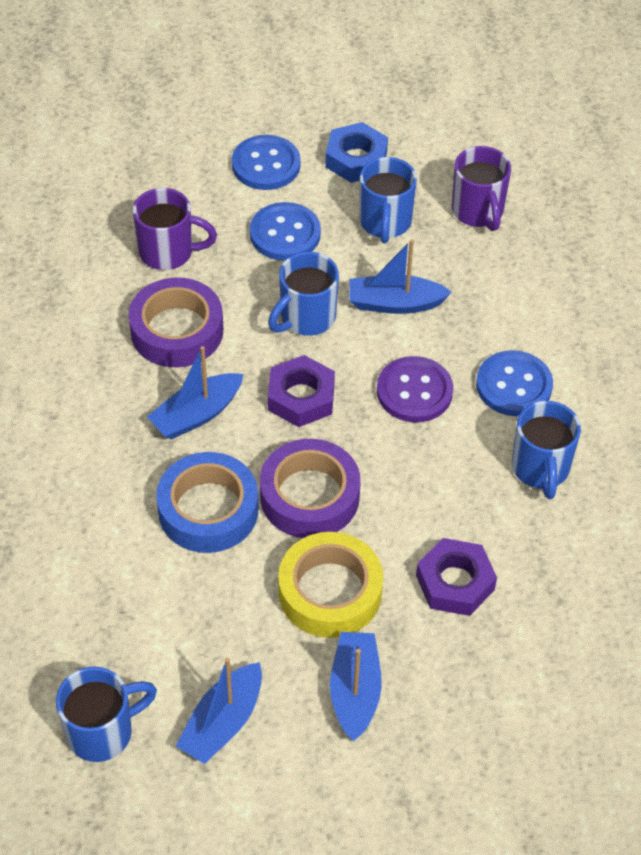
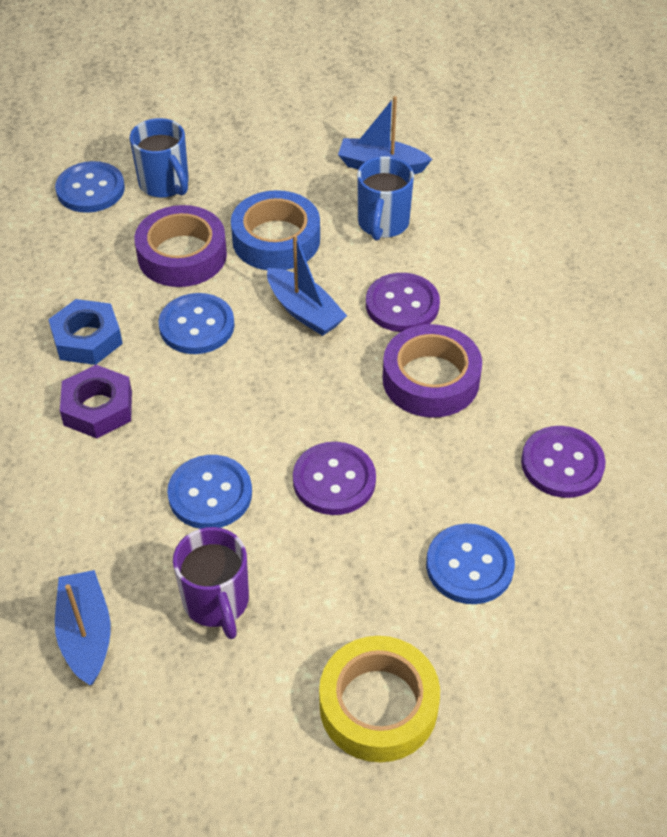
blue boat: [147,346,244,439] [176,658,262,764] [330,632,382,742] [349,239,452,314] = 4 -> [55,570,111,685] [267,234,347,336] [338,96,432,174] = 3
blue button: [232,135,301,190] [250,202,321,261] [476,350,553,416] = 3 -> [55,161,125,213] [159,293,234,354] [167,455,252,529] [426,524,515,604] = 4
blue mug: [56,667,157,762] [268,252,339,336] [359,157,417,243] [512,401,581,499] = 4 -> [129,118,189,198] [357,156,414,241] = 2
purple button: [377,356,453,422] = 1 -> [293,442,376,515] [366,273,440,332] [521,426,606,498] = 3
purple mug: [133,188,217,270] [452,146,511,231] = 2 -> [173,527,249,639] = 1
purple nut: [268,355,335,427] [416,538,497,616] = 2 -> [60,365,132,439] = 1

